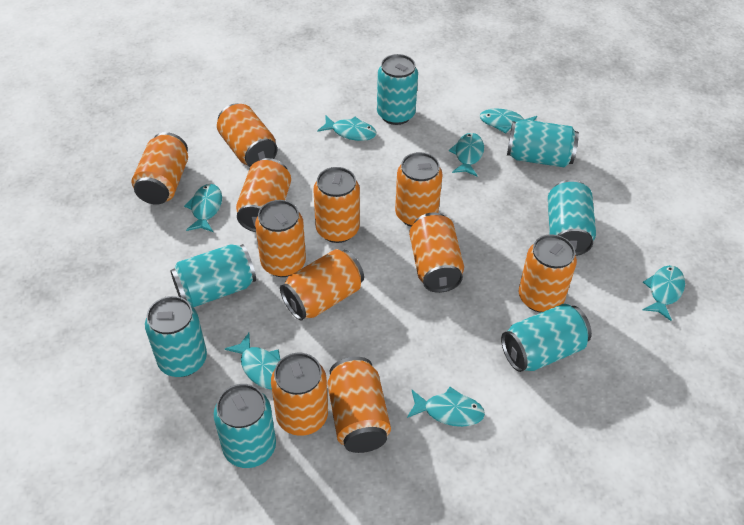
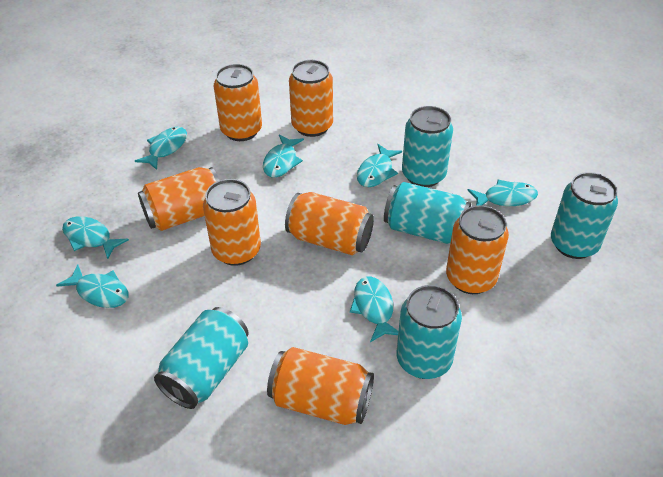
orange can: [132,132,188,205] [217,104,277,167] [236,158,291,232] [255,200,306,277] [271,353,328,436] [280,249,364,321] [313,167,360,243] [327,357,391,453] [395,152,443,227] [409,212,464,293] [519,234,577,313] = 11 -> [138,167,220,231] [203,179,261,266] [214,64,262,141] [267,347,374,425] [285,192,374,255] [289,60,333,137] [446,205,509,294] = 7
turquoise can: [145,296,207,377] [170,244,256,307] [214,384,276,468] [377,54,418,125] [501,304,592,372] [507,119,579,167] [548,180,596,256] = 7 -> [154,307,249,409] [384,182,471,244] [397,285,462,379] [402,106,453,187] [551,172,618,259] = 5

